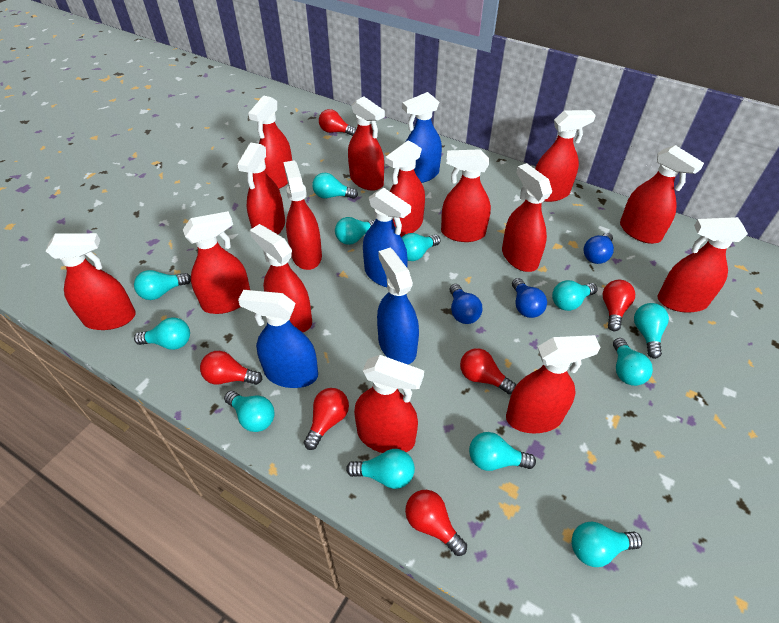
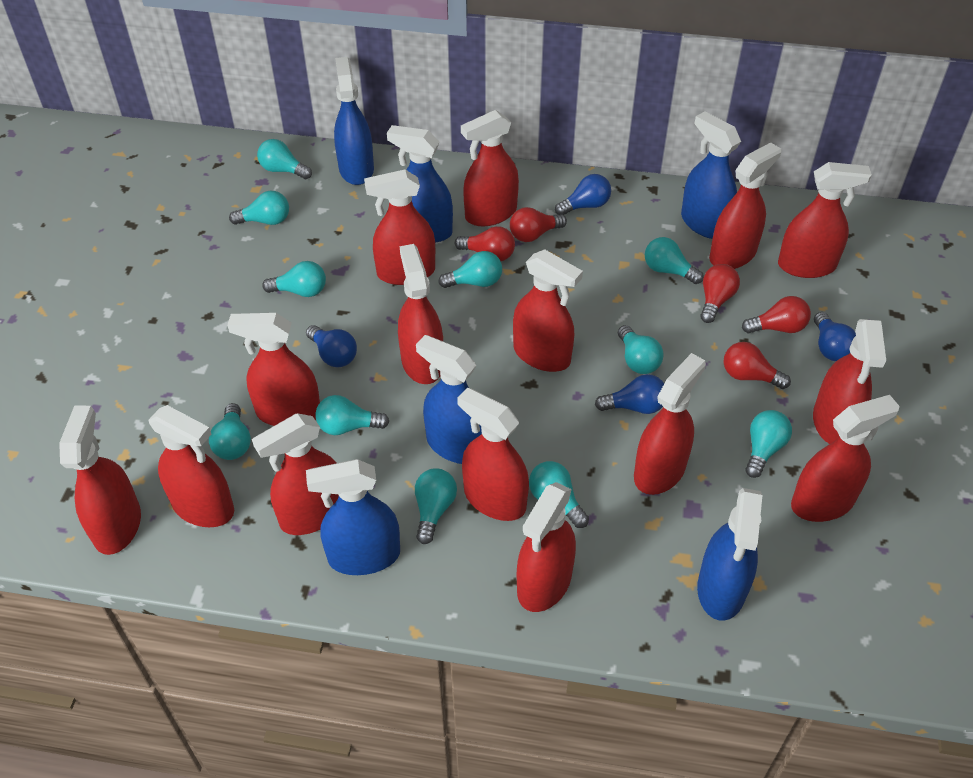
blue light bulb: [450,284,483,324] [512,278,547,318] [584,232,614,264] = 3 -> [306,325,357,367] [555,174,611,215] [595,374,664,414] [814,312,856,361] = 4
blue spray bottle: [238,290,318,388] [363,188,411,287] [377,248,419,365] [402,92,442,183] = 4 -> [306,459,400,575] [334,57,374,185] [387,125,453,242] [416,335,482,464] [681,111,741,239] [697,488,763,621] = 6
red light bulb: [200,351,263,385] [304,388,349,450] [319,109,356,136] [405,490,467,556] [460,348,516,394] [602,280,635,331] = 6 -> [455,226,515,261] [510,207,567,242] [700,264,740,323] [723,342,791,389] [742,296,811,334] = 5
turquoise light bulb: [134,270,191,300] [134,317,190,350] [224,391,275,432] [312,173,358,199] [335,217,375,245] [346,449,415,489] [401,233,441,261] [469,432,536,471] [552,280,597,311] [571,522,642,567] [613,338,653,386] [634,303,669,359] = 12 -> [209,403,251,460] [229,191,289,225] [257,139,312,179] [262,261,326,297] [316,395,389,435] [415,468,457,544] [438,251,502,288] [529,461,589,528] [618,325,664,374] [645,237,704,284] [745,410,792,478] = 11

